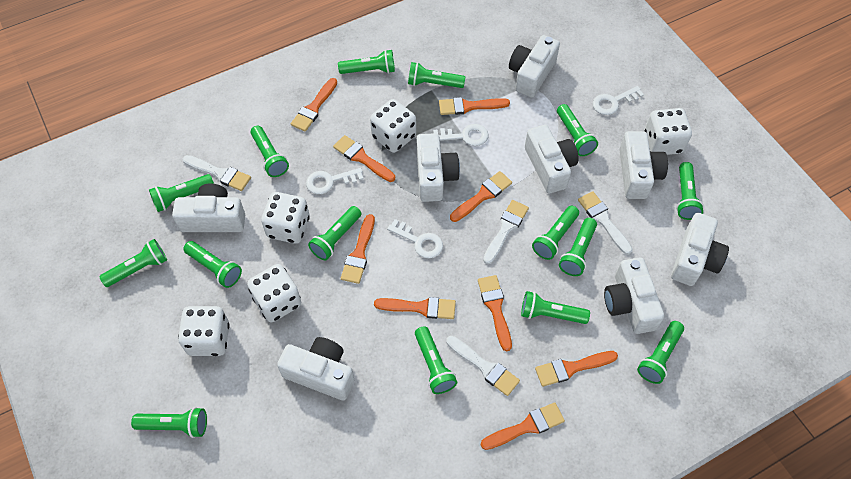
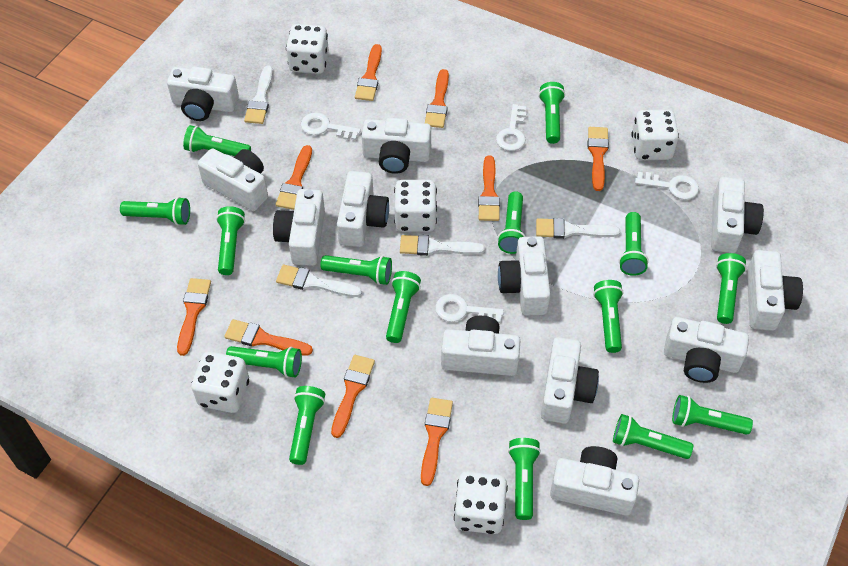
white camera: [172,183,245,232] [277,337,354,400] [417,133,460,202] [509,35,560,98] [525,125,579,193] [604,257,664,334] [619,131,668,199] [671,213,729,286] = 8 -> [167,66,239,121] [198,148,268,211] [273,189,325,266] [337,171,389,247] [362,118,431,174] [441,316,520,376] [498,236,551,315] [541,337,599,424] [550,446,639,515] [664,317,749,383] [711,177,764,253] [747,250,803,331] = 12

